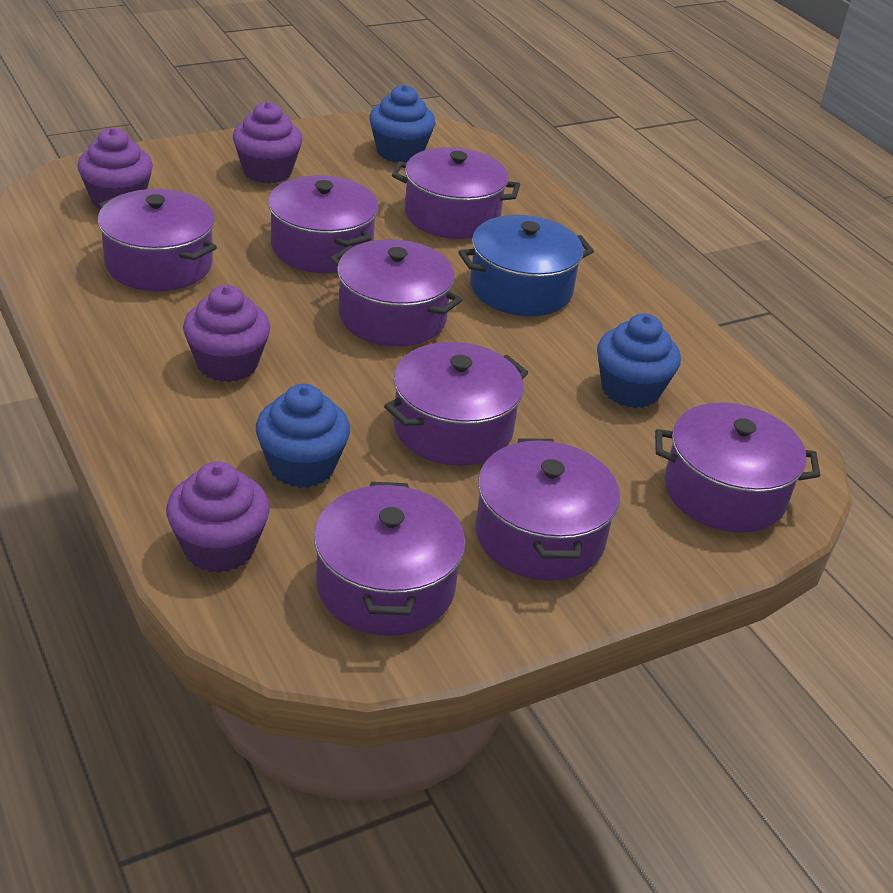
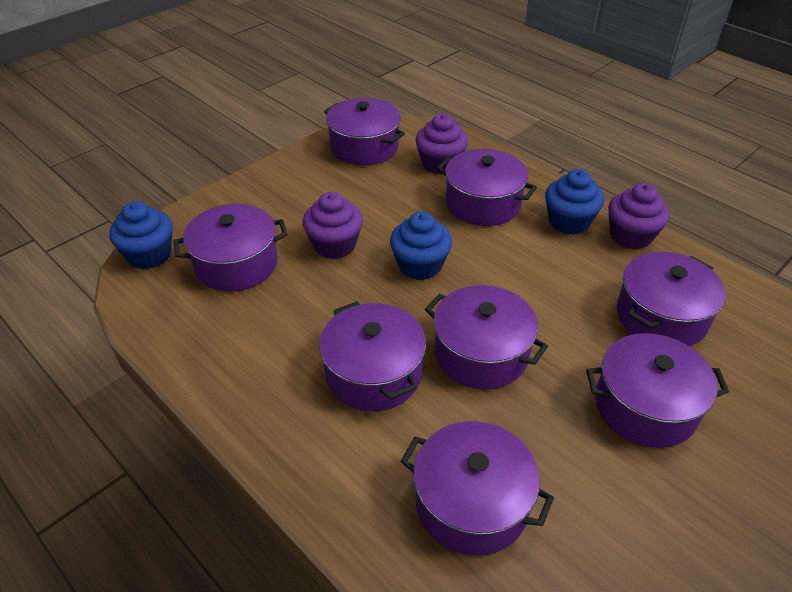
blue pot: [458,215,594,316] = 1 -> none = 0
purple cupcake: [77,128,153,210] [166,461,270,573] [183,285,270,382] [233,102,302,183] = 4 -> [303,192,363,259] [416,114,468,174] [608,183,670,249] = 3

